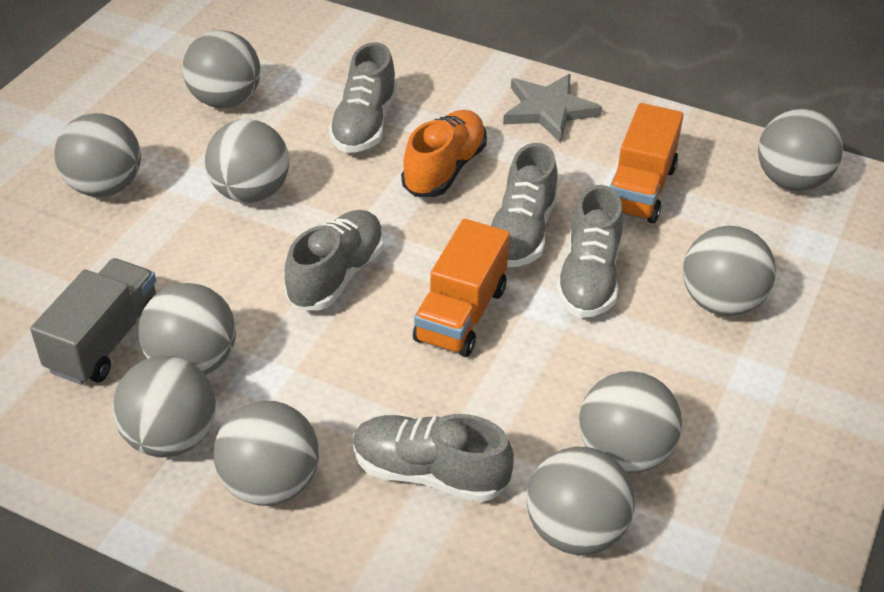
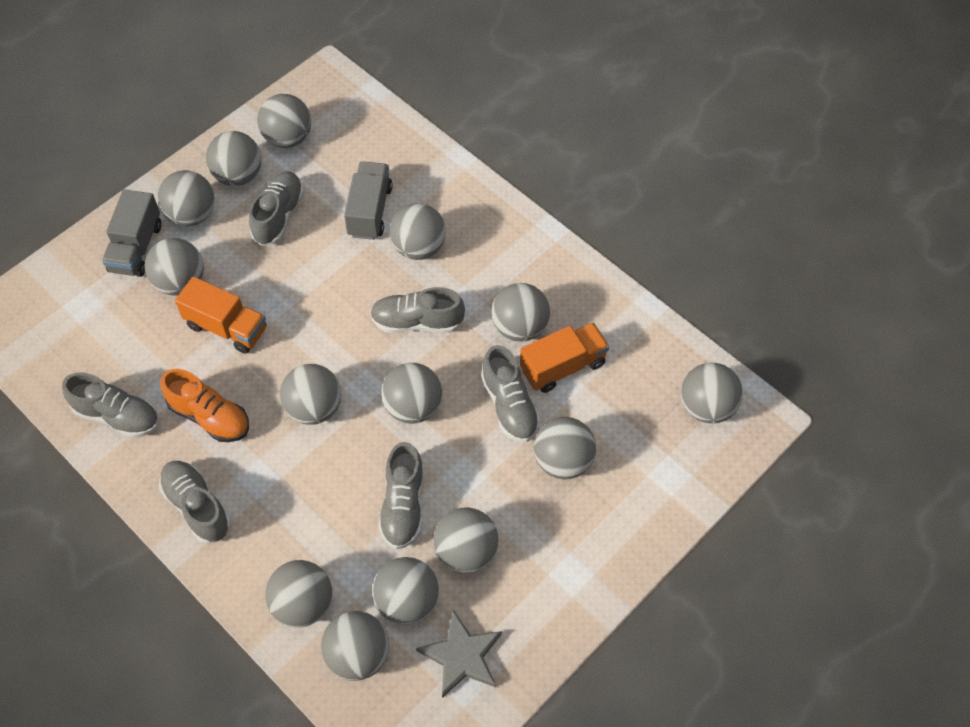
grey ball: [55,113,141,197] [112,356,216,457] [138,283,236,375] [182,30,260,108] [205,119,289,203] [214,401,319,506] [527,447,635,555] [579,371,682,473] [683,226,776,316] [758,109,843,191] = 10 -> [145,238,204,296] [157,170,215,226] [206,131,261,186] [257,94,311,148] [265,560,332,628] [280,364,341,425] [321,611,389,681] [372,557,439,625] [381,363,442,424] [389,203,446,260] [433,507,499,573] [491,283,550,341] [534,417,596,479] [681,363,743,424] = 14
grey shoe: [284,210,384,310] [328,42,397,153] [353,414,514,502] [491,143,558,267] [556,185,623,318] = 5 -> [62,373,159,438] [159,461,231,544] [249,171,304,246] [370,287,465,333] [378,442,424,549] [481,345,540,442] = 6
grey truck: [30,258,156,385] = 1 -> [102,189,162,277] [344,162,393,240] = 2

